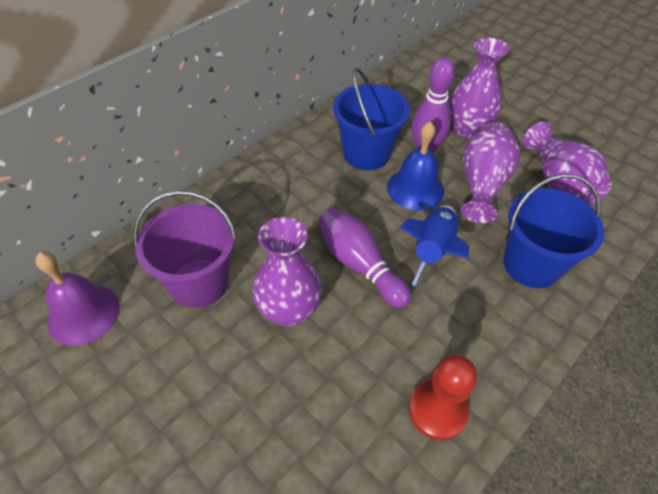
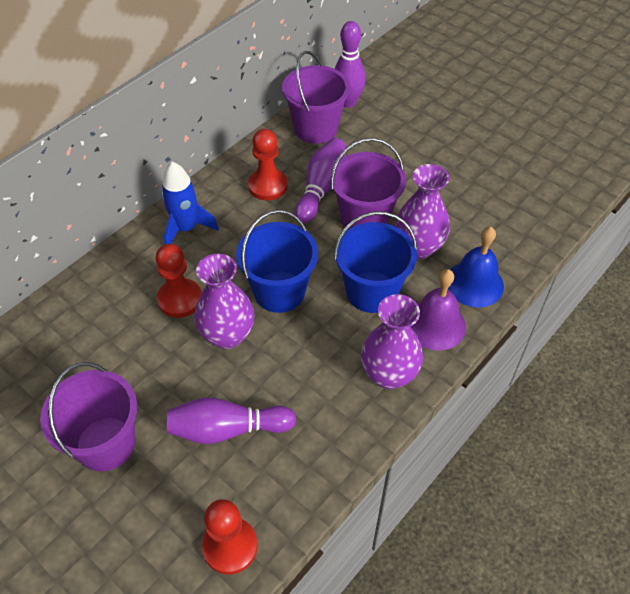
purple bowling pin: [318,207,411,308] [412,57,455,153] = 2 -> [167,397,296,444] [295,138,346,223] [334,21,366,108] = 3
purple bucket: [133,190,237,308] = 1 -> [40,362,137,471] [282,51,350,144] [330,138,406,229] = 3
purple vase: [252,217,322,327] [449,38,510,139] [461,122,520,223] [523,122,612,205] = 4 -> [194,254,254,349] [361,294,423,390] [395,164,450,259] = 3
red pawn: [409,355,477,440] = 1 -> [156,244,202,318] [202,499,258,574] [248,129,288,201] = 3

